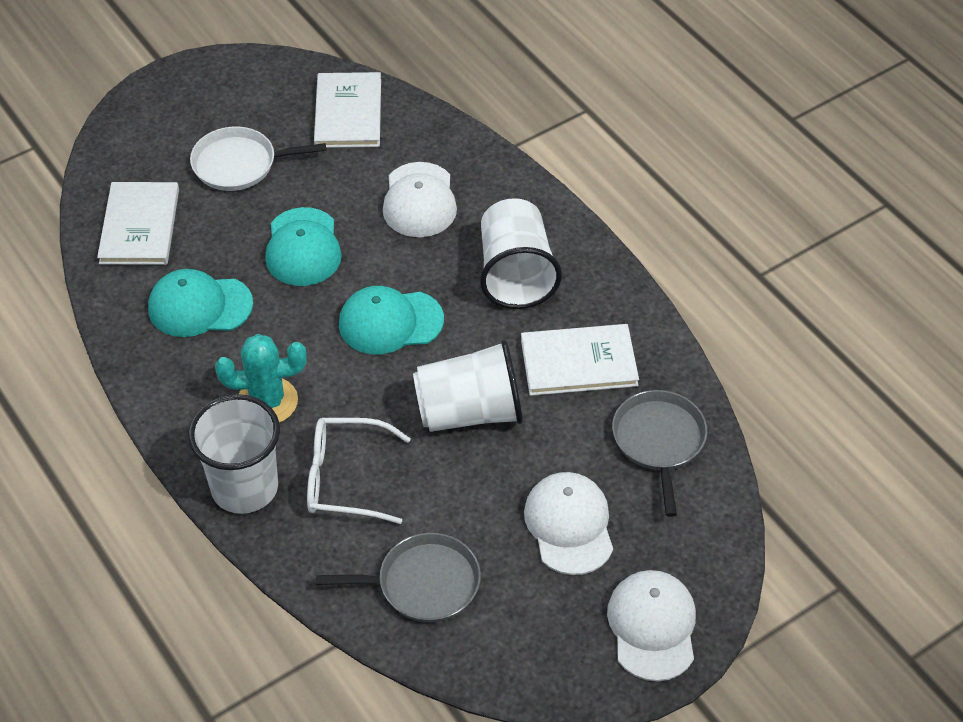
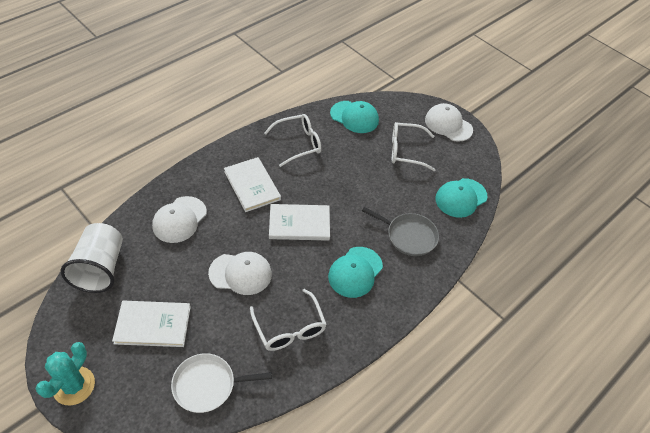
grey pan: [316,533,481,622] [612,390,707,517] = 2 -> [362,207,439,256] = 1
white cup: [188,394,280,514] [413,340,523,432] [480,198,562,309] = 3 -> [61,223,123,293] = 1
white glasses: [307,418,411,524] = 1 -> [250,289,327,351] [264,114,322,167] [392,122,435,171] = 3

